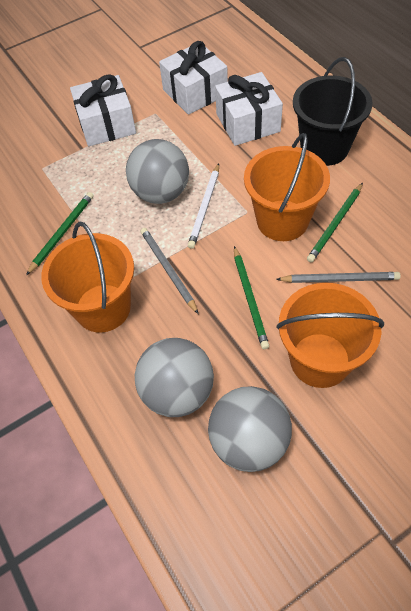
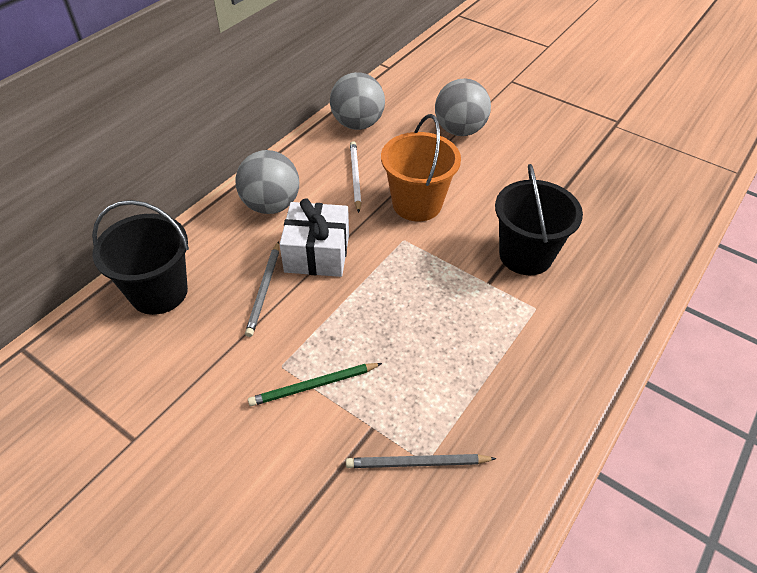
black bucket: [293,57,373,166] = 1 -> [92,200,189,315] [495,164,583,275] = 2
green pencil: [26,192,94,275] [234,246,269,349] [307,183,363,262] = 3 -> [248,363,382,406] = 1
orange bucket: [41,222,134,333] [244,133,330,241] [276,283,384,388] = 3 -> [381,114,461,221] = 1
white gift: [70,74,136,146] [159,41,228,115] [215,72,283,146] = 3 -> [280,198,349,277] = 1

